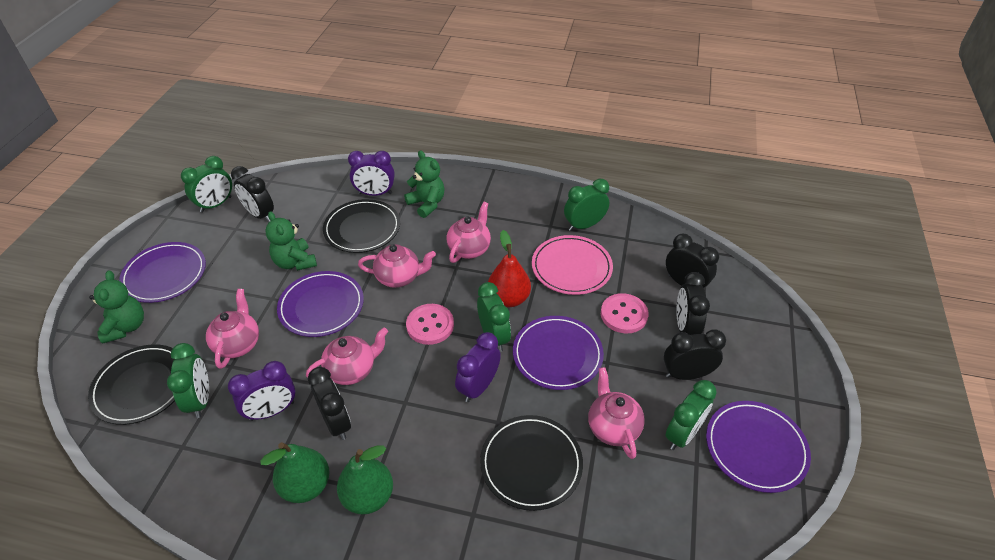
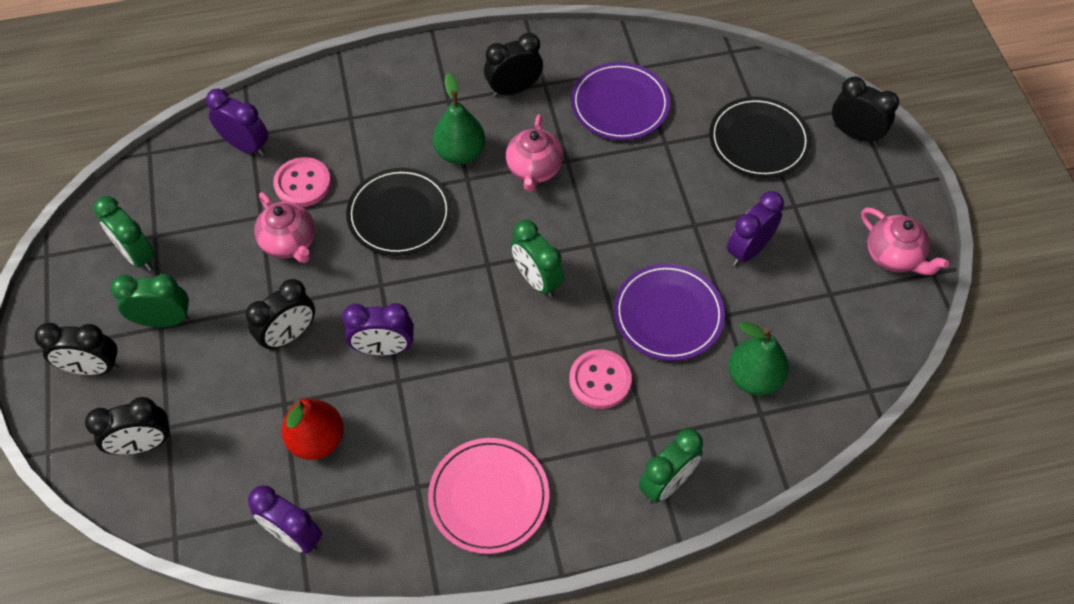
black plate: [88,344,175,425] [323,199,400,253] [480,415,583,511] = 3 -> [346,168,452,256] [709,97,811,178] = 2
green clock: [167,343,209,418] [181,156,232,213] [477,282,511,352] [564,179,609,231] [665,380,717,450] = 5 -> [93,196,155,271] [111,274,190,327] [511,220,564,297] [639,429,703,503] = 4
green teddy bear: [89,271,144,344] [265,211,317,271] [404,150,445,218] = 3 -> none = 0
pink teapot: [206,289,259,369] [306,327,388,385] [358,244,436,288] [447,202,491,263] [588,367,645,459] = 5 -> [254,192,315,263] [506,114,563,192] [861,208,949,275] = 3
purple clock: [228,361,296,421] [348,151,395,196] [455,332,501,402] = 3 -> [206,88,268,156] [248,485,322,554] [342,303,414,356] [727,191,784,265] = 4
purple plate: [119,242,206,303] [277,271,364,337] [513,316,604,390] [706,401,811,493] = 4 -> [571,62,670,140] [614,263,725,361] = 2

